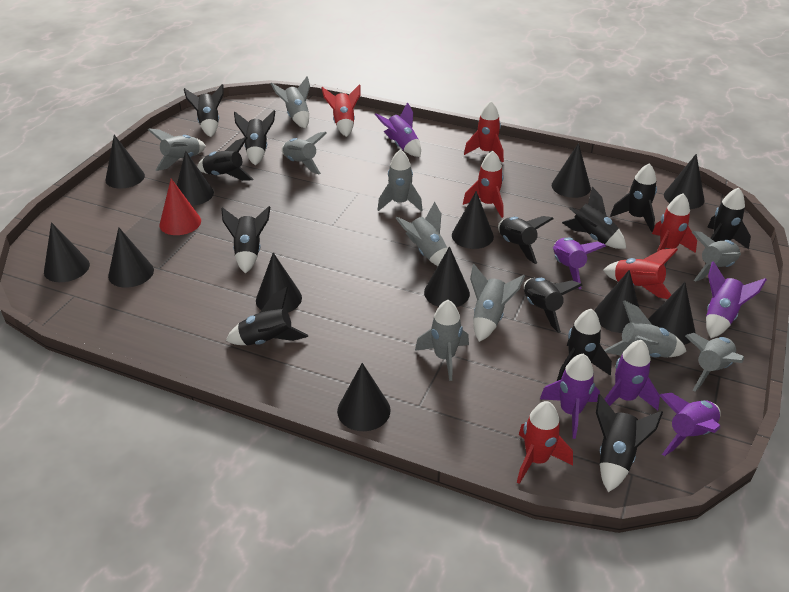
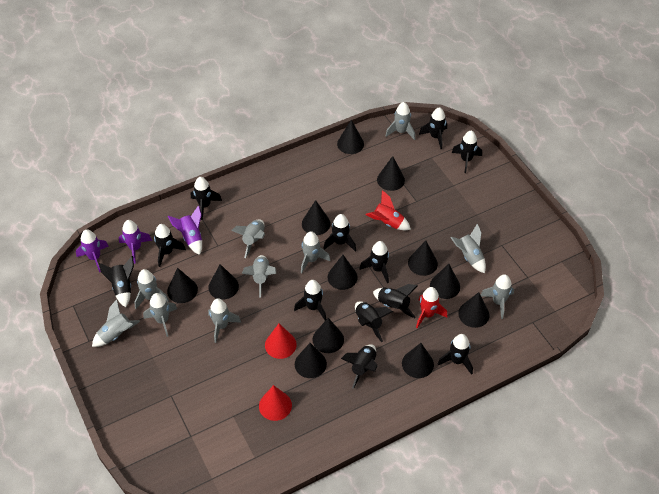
purple rocket: [375,102,421,157] [540,354,600,439] [553,238,606,289] [604,340,660,410] [659,393,721,456] [706,261,767,338] = 6 -> [76,229,109,272] [119,220,152,264] [168,205,202,255] = 3
red cone: [160,179,201,235] = 1 -> [259,385,292,421] [265,323,297,359] = 2
red rocket: [321,84,361,137] [463,151,504,218] [464,101,504,162] [517,401,573,484] [603,248,678,299] [652,193,697,253] = 6 -> [365,190,411,230] [416,287,447,328] = 2

